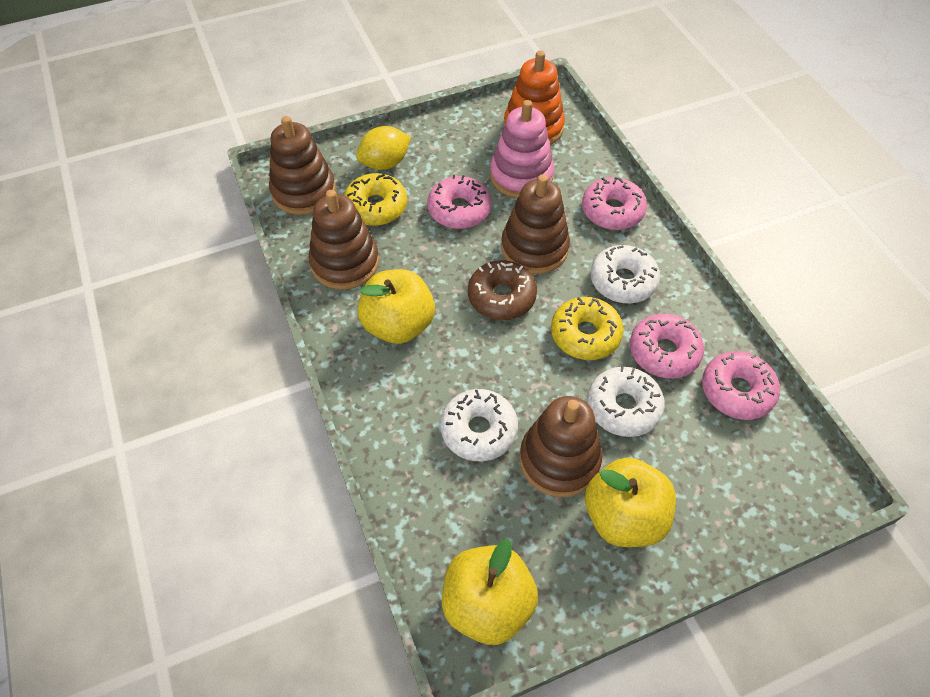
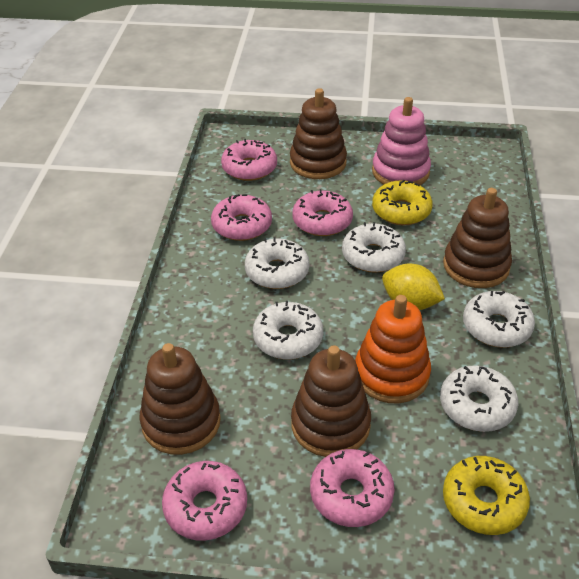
brown donut: [468,260,537,320] = 1 -> none = 0
pink donut: [427,175,492,229] [582,177,647,230] [630,314,704,379] [702,351,780,420] = 4 -> [162,461,247,541] [211,194,272,241] [221,139,277,181] [292,189,353,236] [310,449,395,527] = 5
white donut: [440,389,518,461] [587,366,665,437] [591,245,660,304] = 3 -> [245,237,309,289] [253,301,323,360] [342,222,406,273] [440,365,518,432] [463,291,535,348] = 5
yellow apple: [358,269,435,344] [442,539,538,645] [585,458,676,547] = 3 -> none = 0

